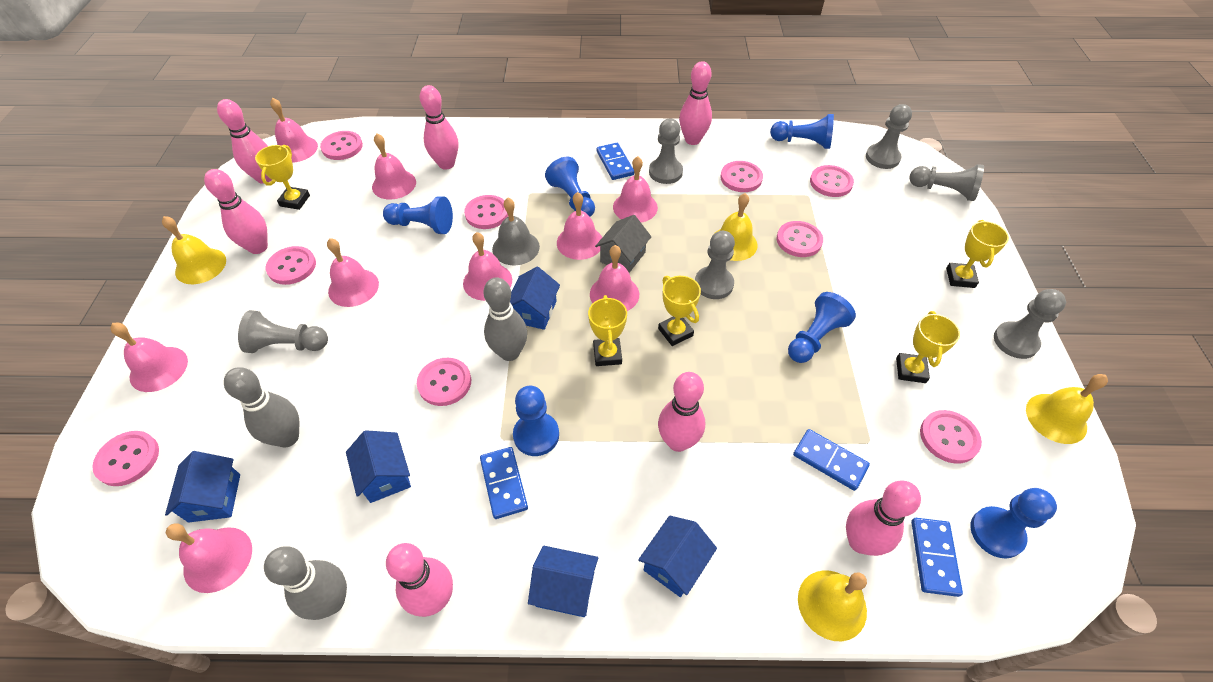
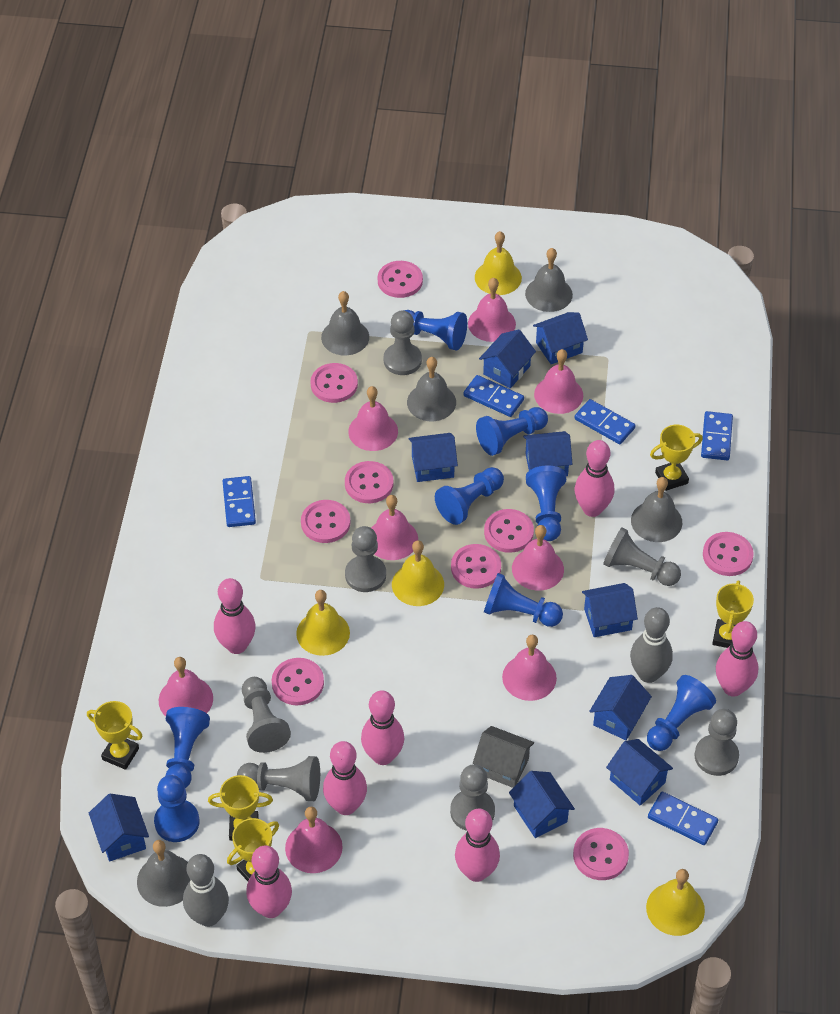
blue domino: [480,447,528,519] [597,143,634,180] [793,429,870,491] [911,518,963,597] = 4 -> [223,476,256,527] [463,375,524,417] [575,399,635,444] [648,792,718,845] [701,411,733,460] = 5
blue house: [165,451,240,522] [346,430,411,503] [510,267,560,330] [528,546,598,617] [638,515,717,597] = 5 -> [89,794,149,861] [409,433,458,482] [479,329,536,388] [509,771,575,838] [523,431,572,476] [533,312,588,364] [582,583,638,637] [589,675,652,740] [606,739,673,806] = 9
blue pawn: [383,196,453,234] [513,386,559,456] [545,157,595,217] [770,114,834,149] [788,292,856,363] [970,488,1057,559] = 6 -> [154,775,200,842] [166,707,210,788] [404,310,467,351] [435,467,504,525] [476,407,548,456] [484,573,563,627] [526,466,566,541] [647,675,716,751] = 8
grey bell: [492,198,540,265] = 1 -> [137,840,191,907] [321,291,369,355] [407,357,456,421] [525,248,573,312] [631,477,682,542] = 5
grey bowling pin: [224,367,300,447] [264,546,347,620] [483,277,527,361] = 3 -> [183,854,229,927] [630,607,673,683] = 2
grey pawn: [238,310,328,353] [649,119,683,184] [695,231,735,299] [866,104,912,169] [910,164,984,201] [994,289,1066,359] = 6 -> [237,756,320,801] [242,677,291,753] [345,526,386,592] [384,310,422,375] [450,764,495,831] [603,527,681,586] [694,709,739,776] = 7
pink bell: [110,323,188,392] [166,523,252,593] [270,98,318,163] [327,238,379,307] [372,134,416,199] [463,232,512,301] [557,192,602,260] [590,245,639,311] [613,156,658,223] = 9 -> [159,657,213,716] [285,807,343,873] [348,386,398,451] [371,495,418,560] [468,278,516,342] [502,635,557,701] [512,525,564,591] [534,349,583,414] = 8

